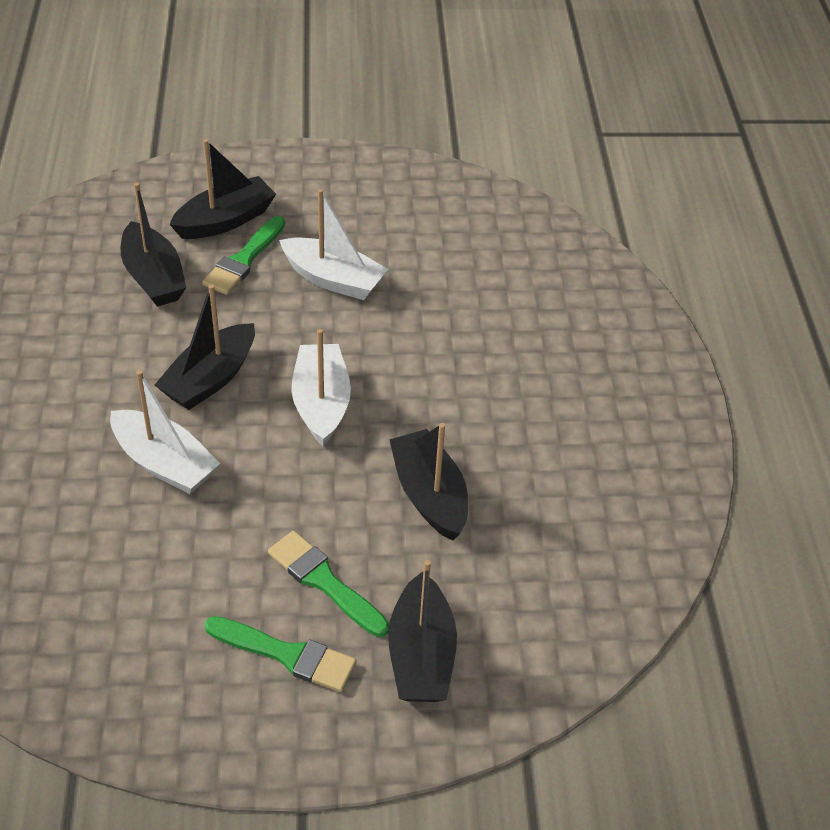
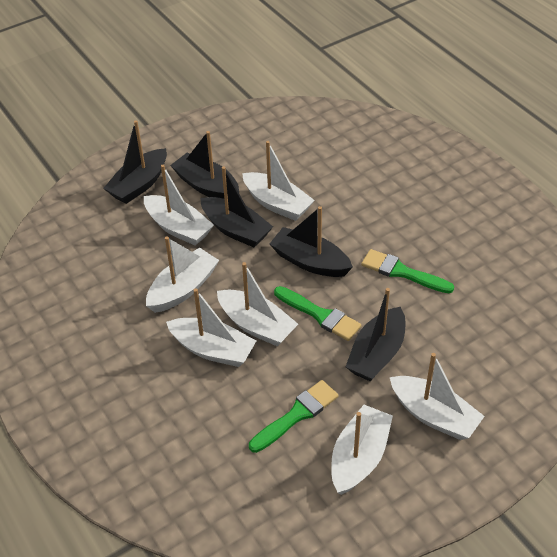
white boat: [110,370,220,494] [279,189,388,300] [291,329,351,446] = 3 -> [144,165,214,246] [146,236,219,313] [166,288,256,367] [217,262,298,347] [242,141,315,221] [331,405,393,495] [390,353,485,440] = 7

